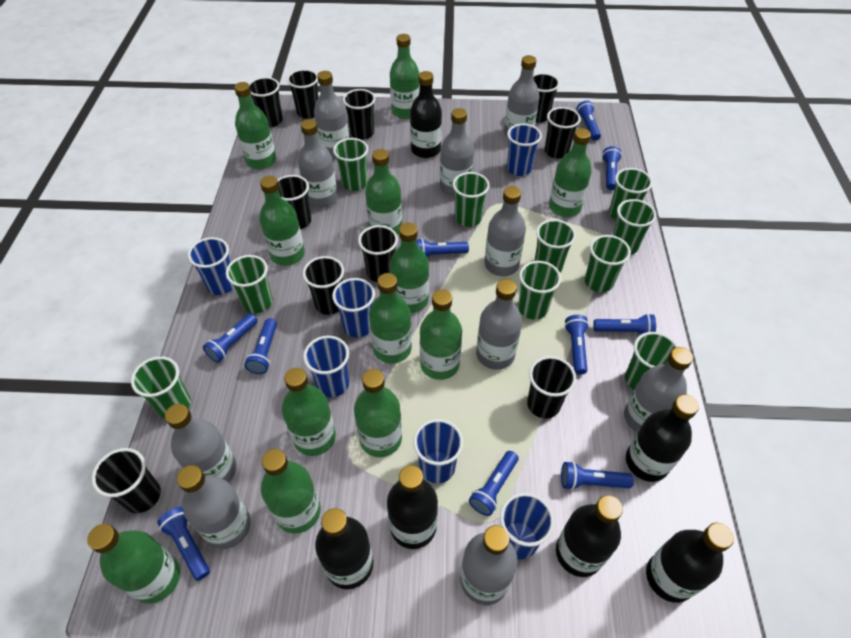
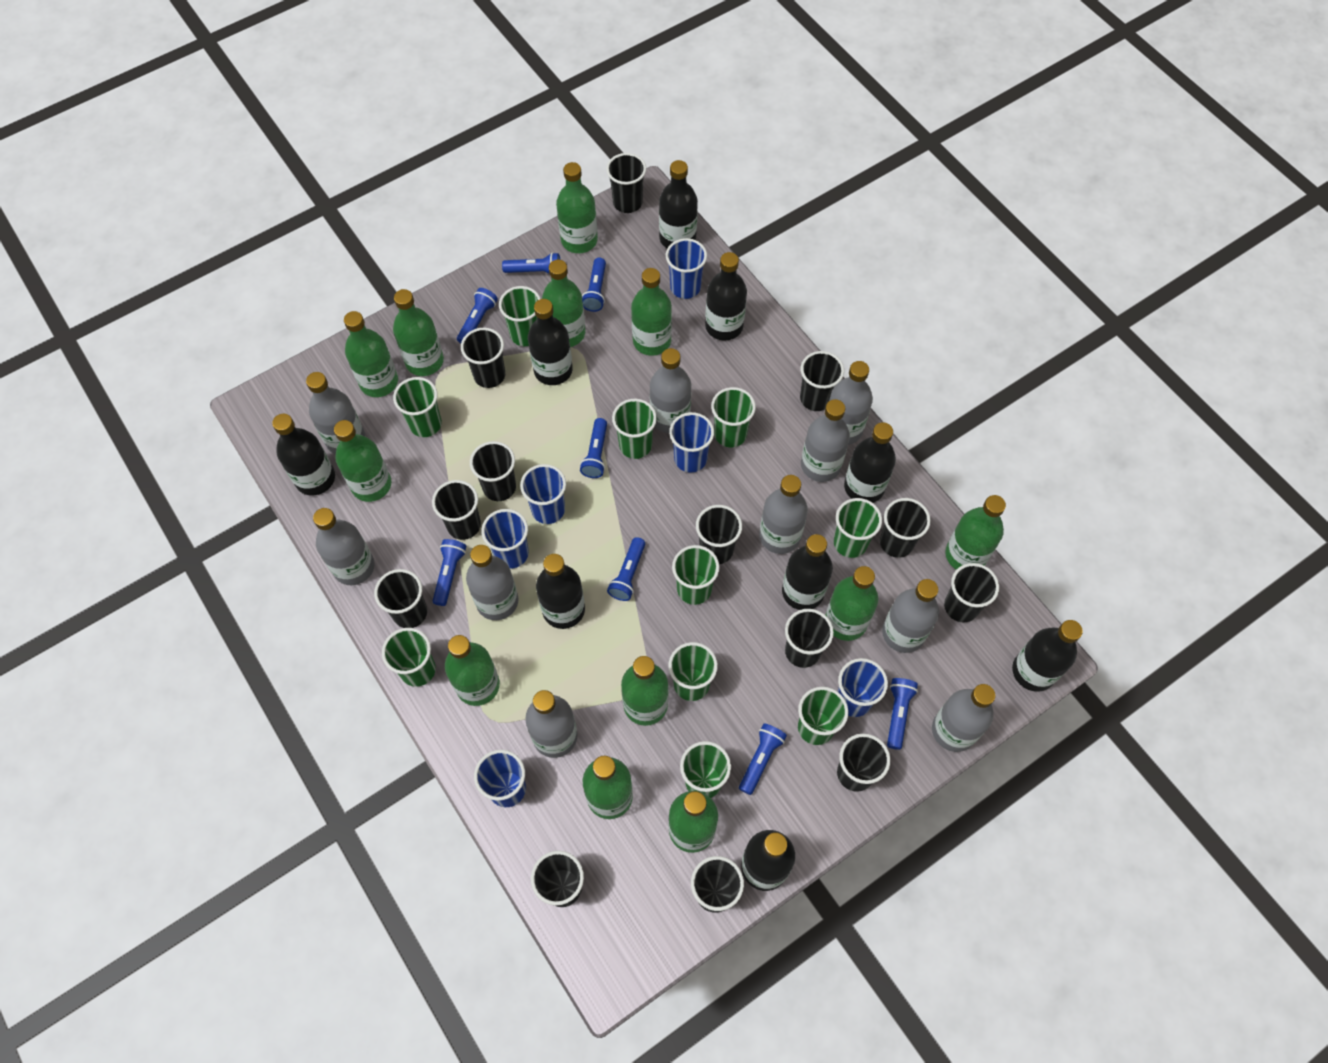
black bottle: [315,508,373,589] [387,465,438,549] [410,71,442,158] [556,495,623,577] [626,394,699,482] [646,523,734,603] = 6 -> [272,414,335,496] [528,299,573,385] [536,554,585,629] [659,160,698,248] [705,252,747,341] [741,830,795,891] [782,534,833,610] [844,422,896,503] [1012,620,1083,692] = 9
black cup: [92,448,161,513] [249,77,283,127] [277,175,311,229] [287,69,319,119] [303,256,344,315] [343,89,375,140] [358,225,398,282] [527,356,576,419] [533,73,560,123] [545,107,581,159] = 10 -> [374,569,427,628] [432,480,481,540] [461,328,505,388] [470,441,516,501] [531,851,584,907] [606,153,646,213] [691,856,744,913] [696,505,742,564] [785,609,834,668] [800,351,844,411] [837,734,890,792] [880,498,931,558] [944,563,999,622] = 13
blue flashlight: [157,507,210,581] [203,313,258,363] [245,318,277,374] [416,238,469,257] [469,451,519,516] [561,461,634,490] [564,315,589,375] [576,101,601,141] [593,314,656,334] [602,146,622,190] = 10 -> [433,539,466,606] [457,288,498,343] [502,252,561,274] [580,418,607,478] [582,258,606,312] [607,537,645,601] [739,723,787,795] [887,678,918,750] = 8

